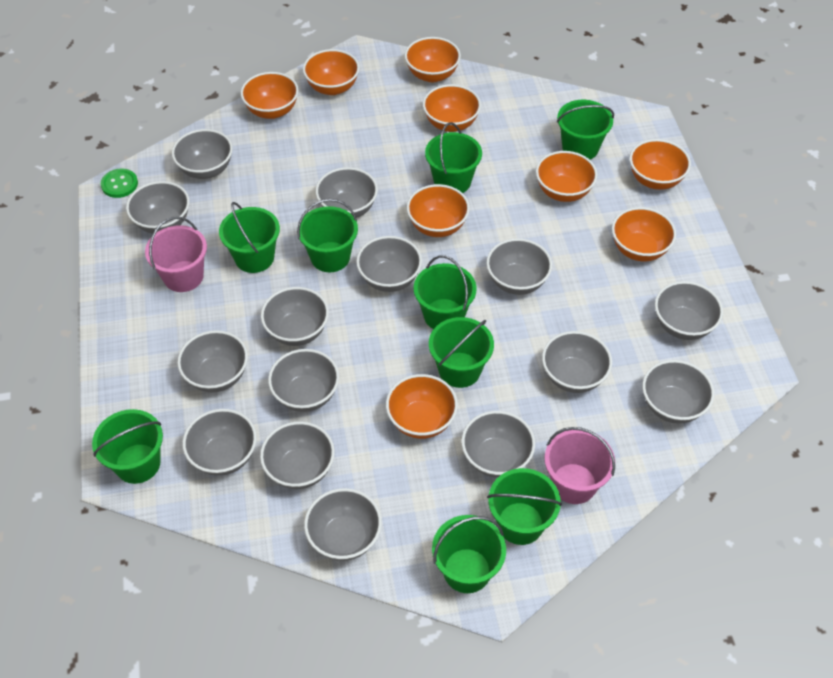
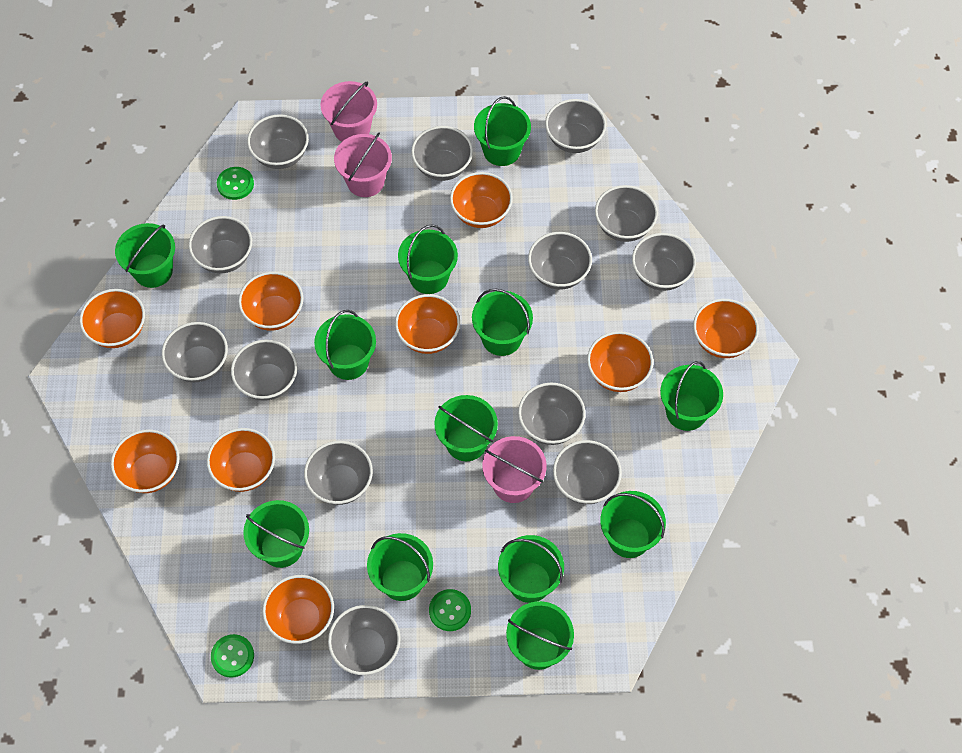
green bucket: [92,409,163,484] [219,202,280,273] [297,199,358,272] [414,255,477,329] [425,122,482,193] [429,317,494,388] [432,515,506,593] [487,468,562,545] [557,100,614,160] = 9 -> [115,223,175,288] [243,500,309,568] [314,310,376,380] [367,533,433,601] [398,224,458,294] [434,395,498,461] [472,289,533,356] [474,96,531,166] [498,535,564,603] [506,601,574,670] [600,491,666,558] [660,361,723,431] = 12
green button: [101,168,138,198] = 1 -> [211,634,254,678] [217,167,254,200] [429,589,471,631] = 3
grey bowl: [126,181,190,234] [172,129,233,179] [177,330,248,392] [182,409,257,476] [260,421,335,489] [261,287,329,346] [268,349,339,412] [304,488,382,561] [316,167,378,218] [356,236,422,292] [461,411,535,478] [486,238,552,295] [542,331,612,393] [642,360,714,424] [655,281,723,340] = 15 -> [162,322,228,382] [189,216,252,273] [231,339,297,401] [247,114,309,169] [304,441,373,505] [328,605,401,675] [411,126,473,181] [518,383,586,445] [528,232,592,289] [545,99,606,153] [553,440,622,504] [595,185,658,242] [632,233,696,291] = 13
pink bucket: [145,217,207,292] [544,427,615,504] = 2 -> [321,81,377,142] [334,133,392,197] [482,436,547,503] = 3

